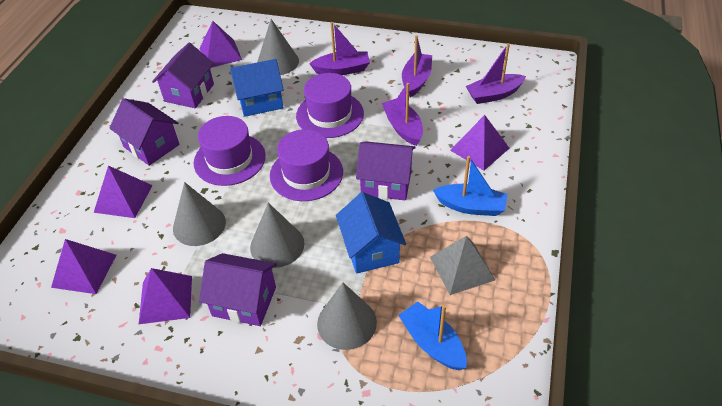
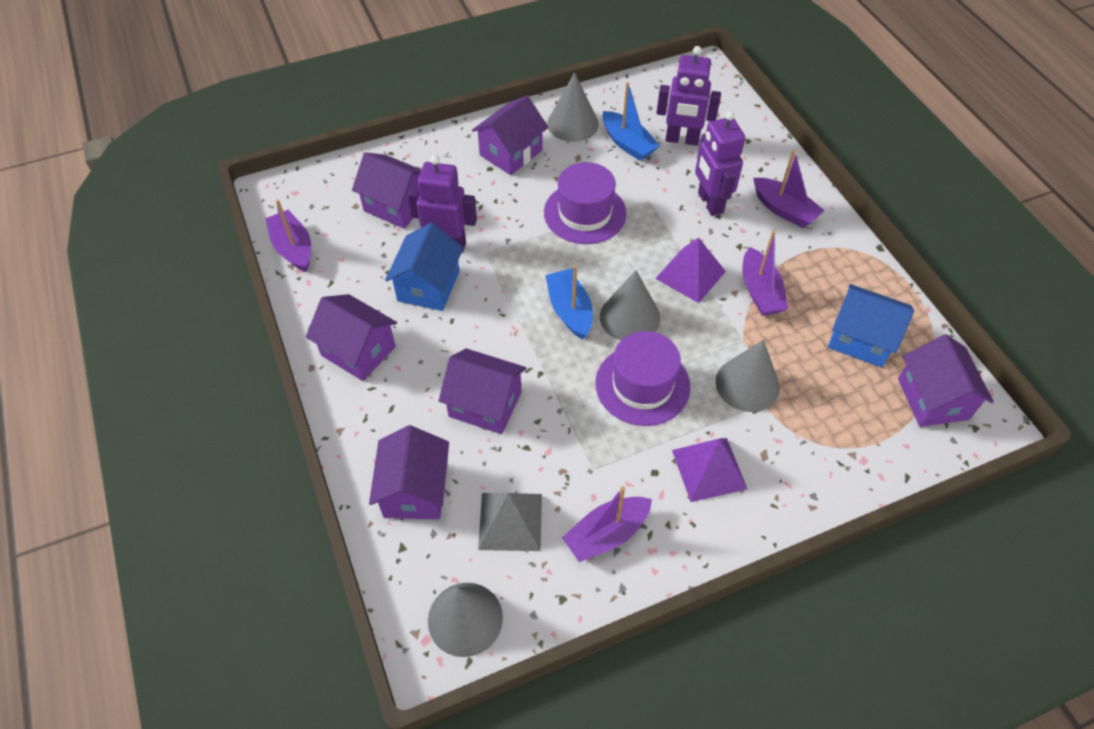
purple hat: [194,116,266,186] [270,129,343,201] [296,73,364,138] = 3 -> [544,162,627,244] [595,331,691,426] = 2
purple house: [109,98,179,166] [152,43,214,108] [199,253,277,326] [356,142,416,200] = 4 -> [306,294,397,381] [352,152,421,229] [369,425,449,519] [439,348,526,434] [472,95,548,175] [898,334,994,427] = 6
purple pyramid: [51,239,116,294] [94,166,153,218] [139,268,192,324] [199,21,242,68] [450,115,509,171] = 5 -> [655,238,726,303] [672,438,747,502] = 2
purple robot: none = 0 -> [408,155,477,253] [657,46,721,146] [695,111,745,216] = 3

